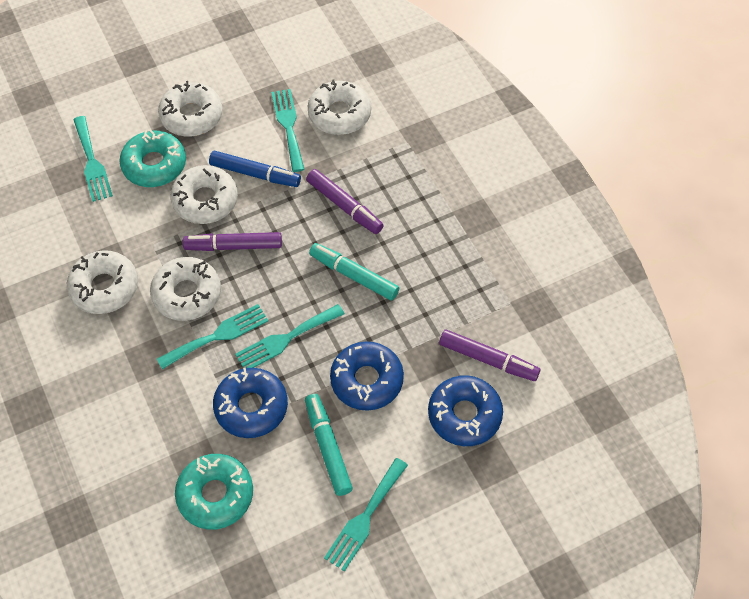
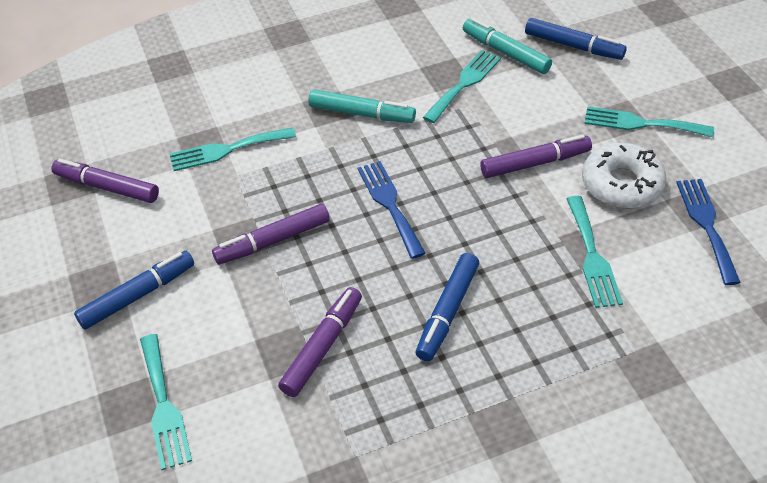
blue donut: [213,368,288,438] [330,341,404,410] [428,375,503,446] = 3 -> none = 0
blue fork: none = 0 -> [358,161,426,259] [676,179,741,285] = 2
blue marker: [209,150,301,187] = 1 -> [74,251,194,330] [415,253,479,361] [525,18,627,60] = 3
purple marker: [183,232,282,251] [306,169,384,234] [439,330,541,381] = 3 -> [51,159,159,203] [212,204,330,264] [278,287,362,397] [480,135,592,178] = 4
turquoise donut: [119,130,186,187] [175,454,253,530] = 2 -> none = 0
white donut: [67,250,138,314] [150,257,221,321] [158,81,223,136] [170,165,238,224] [308,79,371,135] = 5 -> [582,143,666,209] = 1

